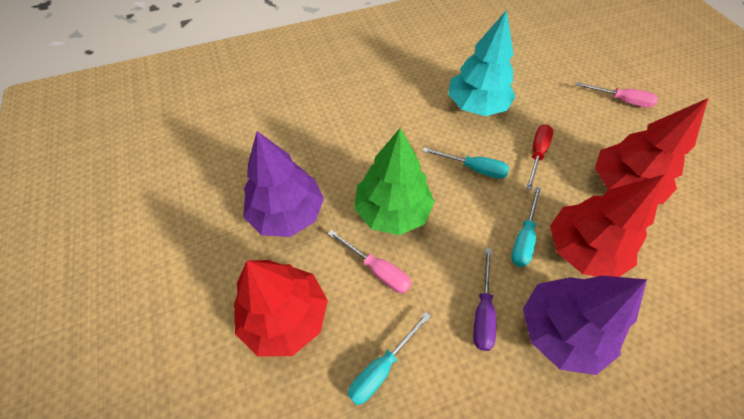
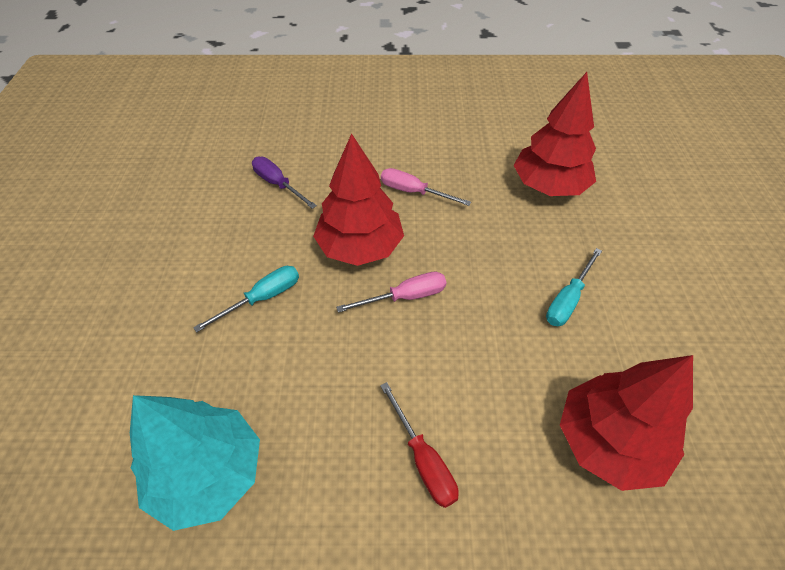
green tree: [354,128,435,235] = 1 -> none = 0
purple tree: [243,131,324,237] [523,276,647,375] = 2 -> none = 0
turquoise screwdriver: [348,312,431,405] [423,147,509,179] [511,187,541,267] = 3 -> [193,266,299,333] [546,248,602,326] = 2

